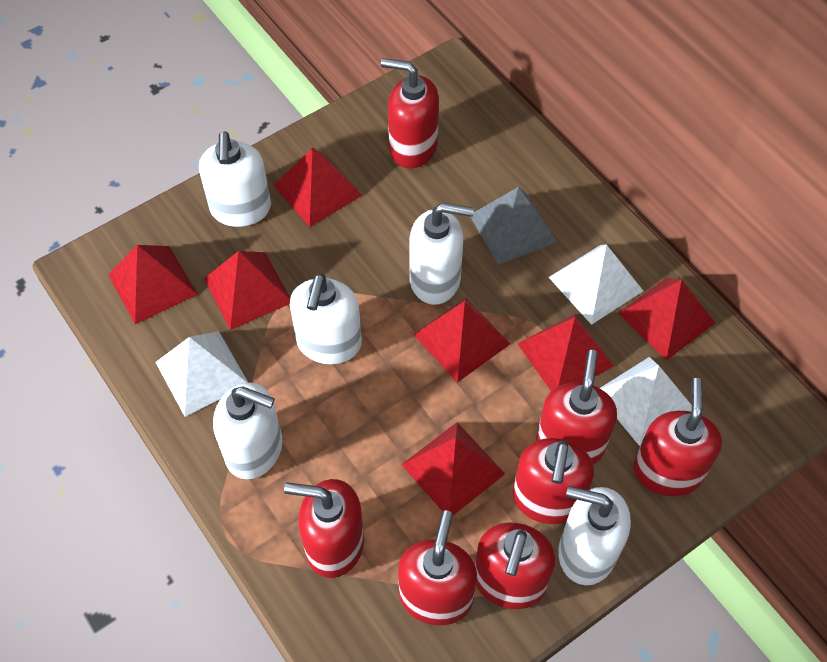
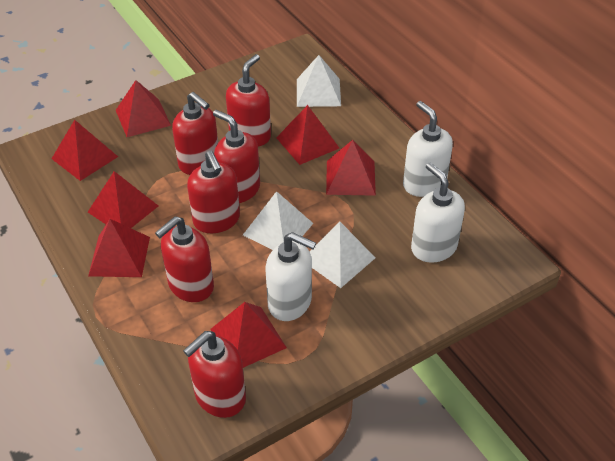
grey pyramid: [471,187,557,265] = 1 -> none = 0
red soap dispenser: [284,479,364,578] [381,58,439,168] [398,510,477,625] [475,522,555,609] [513,438,594,524] [536,350,617,464] [633,378,722,496] = 7 -> [155,216,214,302] [172,92,218,175] [183,331,246,418] [187,151,240,233] [213,110,260,203] [226,54,271,147] = 6
white soap dispenser: [199,131,271,227] [213,382,283,479] [290,273,362,364] [409,203,474,305] [558,486,631,585] = 5 -> [266,232,316,321] [403,101,453,197] [411,162,465,263] = 3

